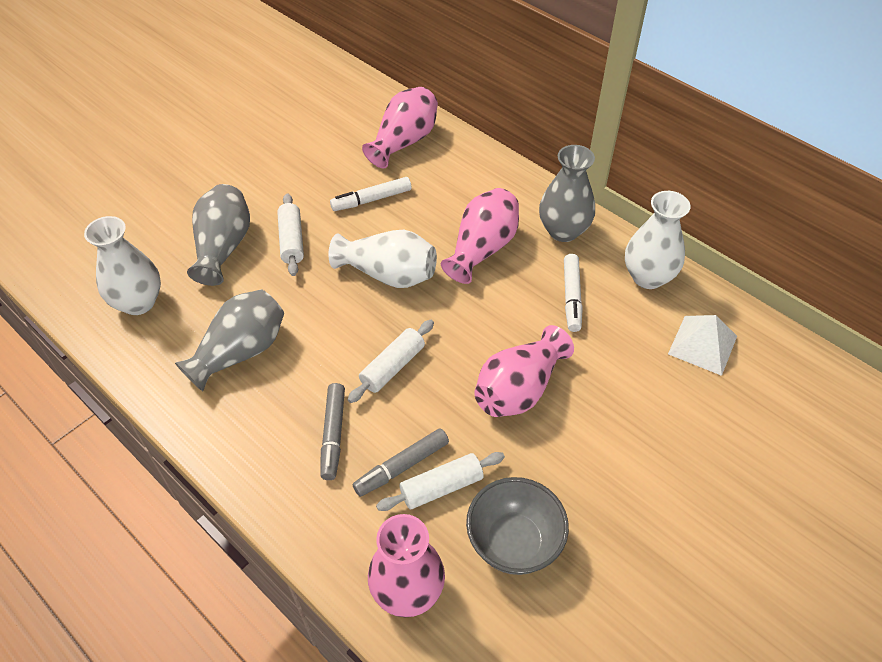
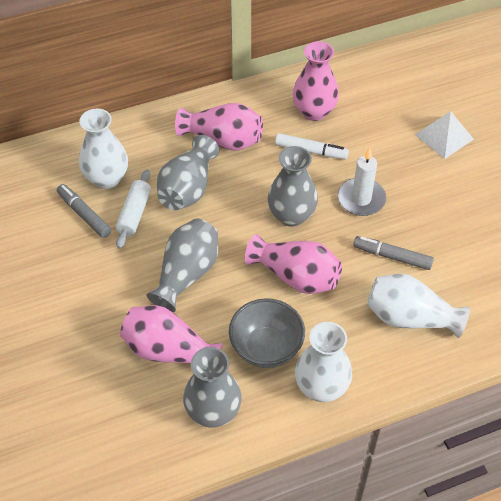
grey vase: [175,289,284,391] [187,184,250,286] [539,145,595,242] = 3 -> [146,219,218,312] [157,135,219,210] [183,347,242,428] [268,146,318,227] = 4
white candle: none = 0 -> [338,147,386,216] = 1
white marker: [330,177,412,211] [564,254,583,332] = 2 -> [275,133,349,160] = 1
white rolling pin: [277,193,304,276] [348,320,434,403] [376,452,505,511] = 3 -> [116,170,151,249] = 1

